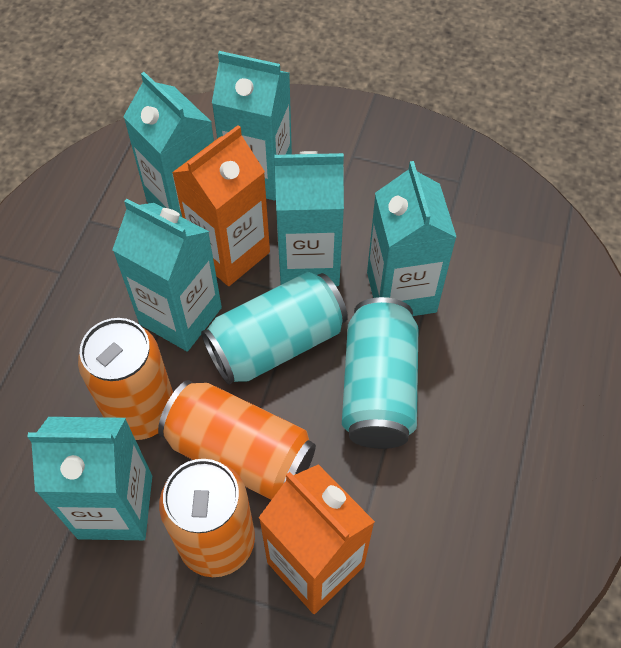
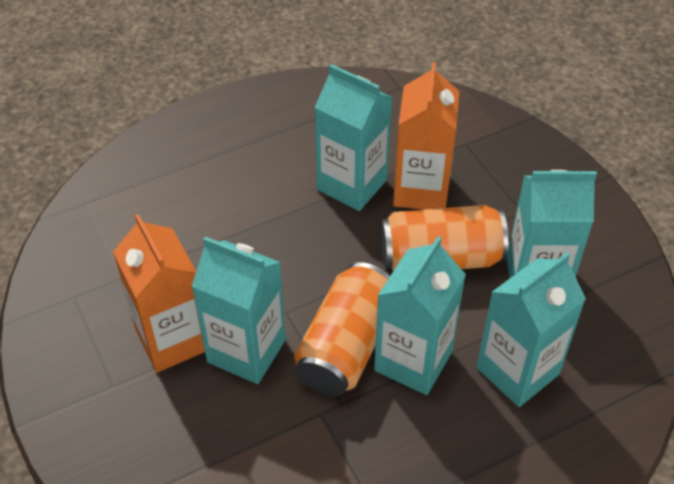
orange can: [78,318,173,440] [158,380,316,500] [159,459,255,577] = 3 -> [294,262,390,396] [380,205,509,271] = 2
turquoise can: [201,272,348,385] [342,297,418,449] = 2 -> none = 0
turquoise carton: [27,417,152,540] [112,199,222,352] [123,72,214,217] [212,51,292,201] [274,151,344,286] [367,161,457,316] = 6 -> [191,236,286,384] [314,64,392,211] [374,236,466,395] [477,252,586,407] [507,170,597,279] = 5

